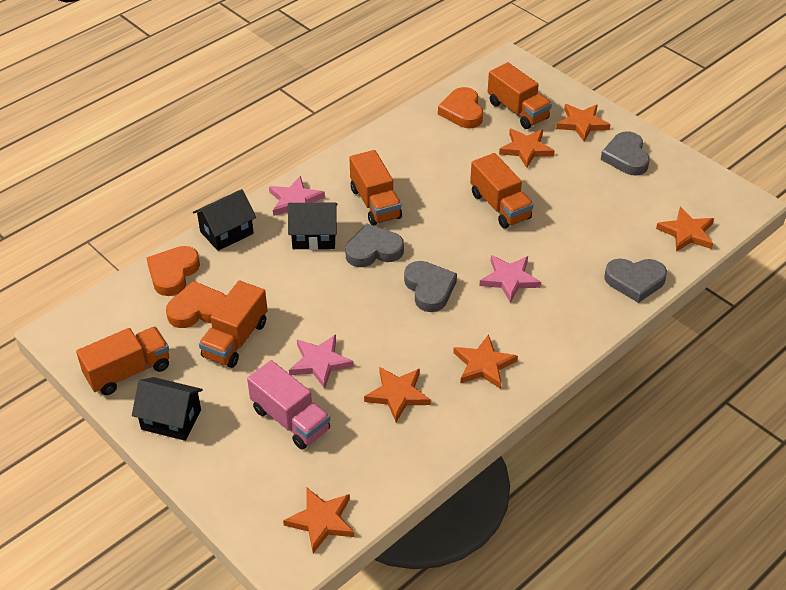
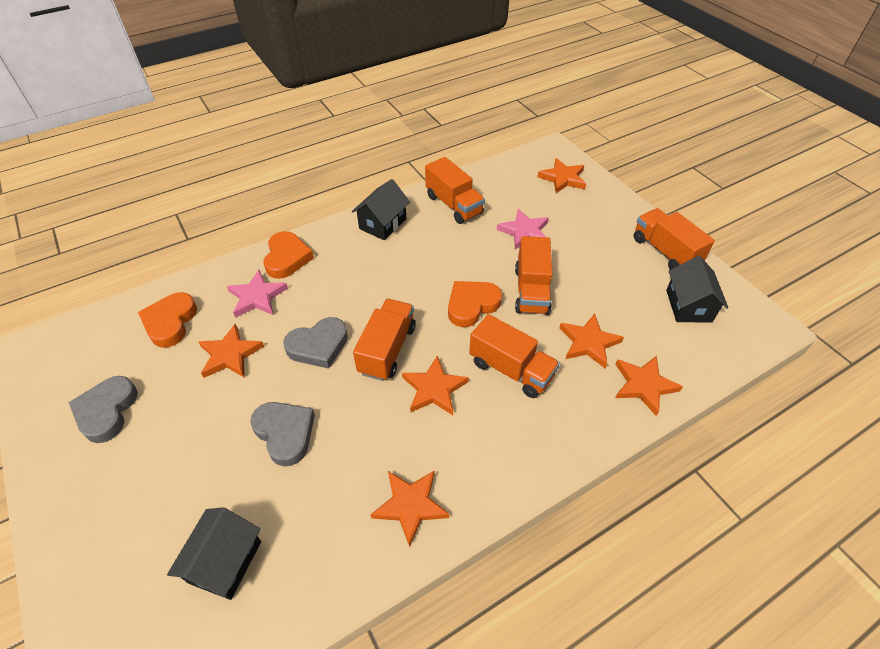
grey heart: [345,223,404,267] [404,261,457,312] [601,131,650,176] [604,258,667,303] = 4 -> [68,376,138,443] [250,402,315,466] [283,317,348,369] = 3
pink star: [269,176,325,216] [289,335,354,389] [479,255,541,303] = 3 -> [227,270,288,318] [497,209,549,250] = 2
pink truck: [247,360,330,449] = 1 -> none = 0

